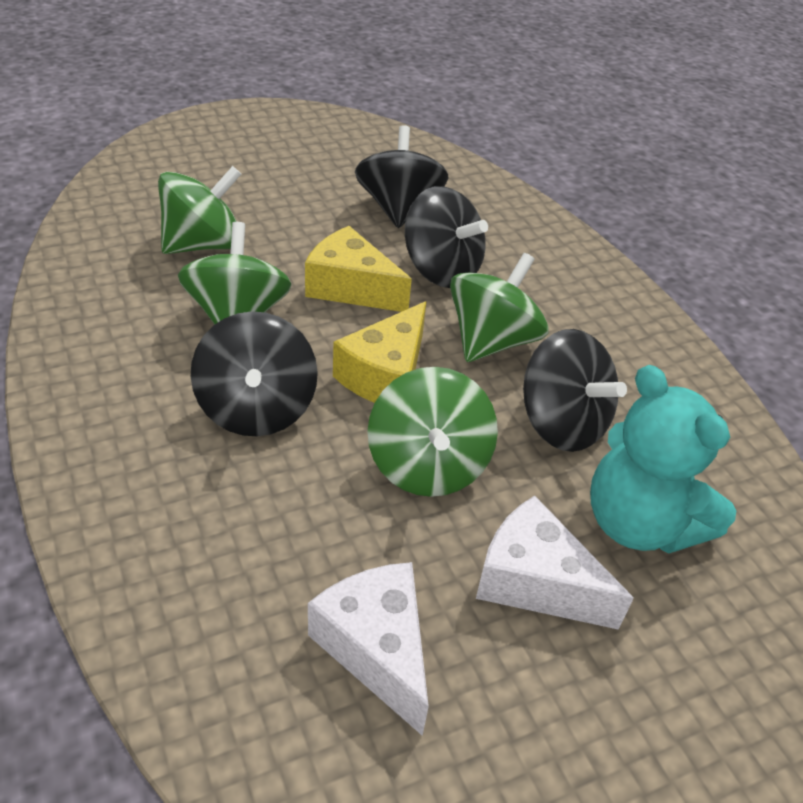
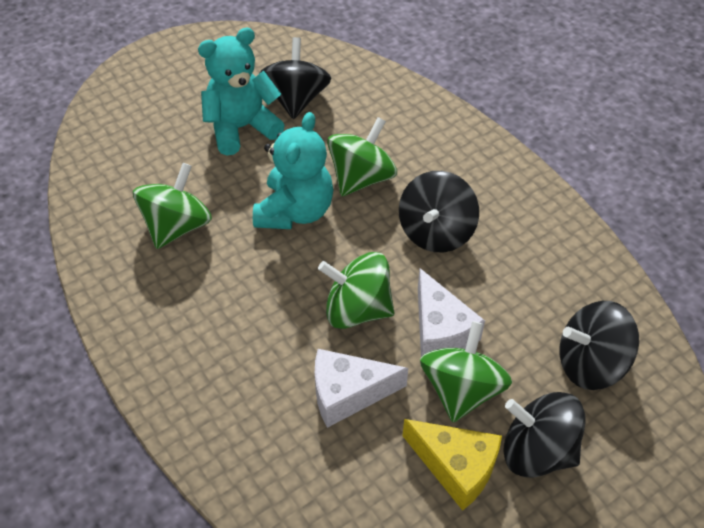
turquoise teddy bear: [590,365,737,553] = 1 -> [198,28,285,155] [253,112,333,229] = 2
yellow cheese: [305,226,412,312] [333,301,427,403] = 2 -> [403,419,502,511] = 1

